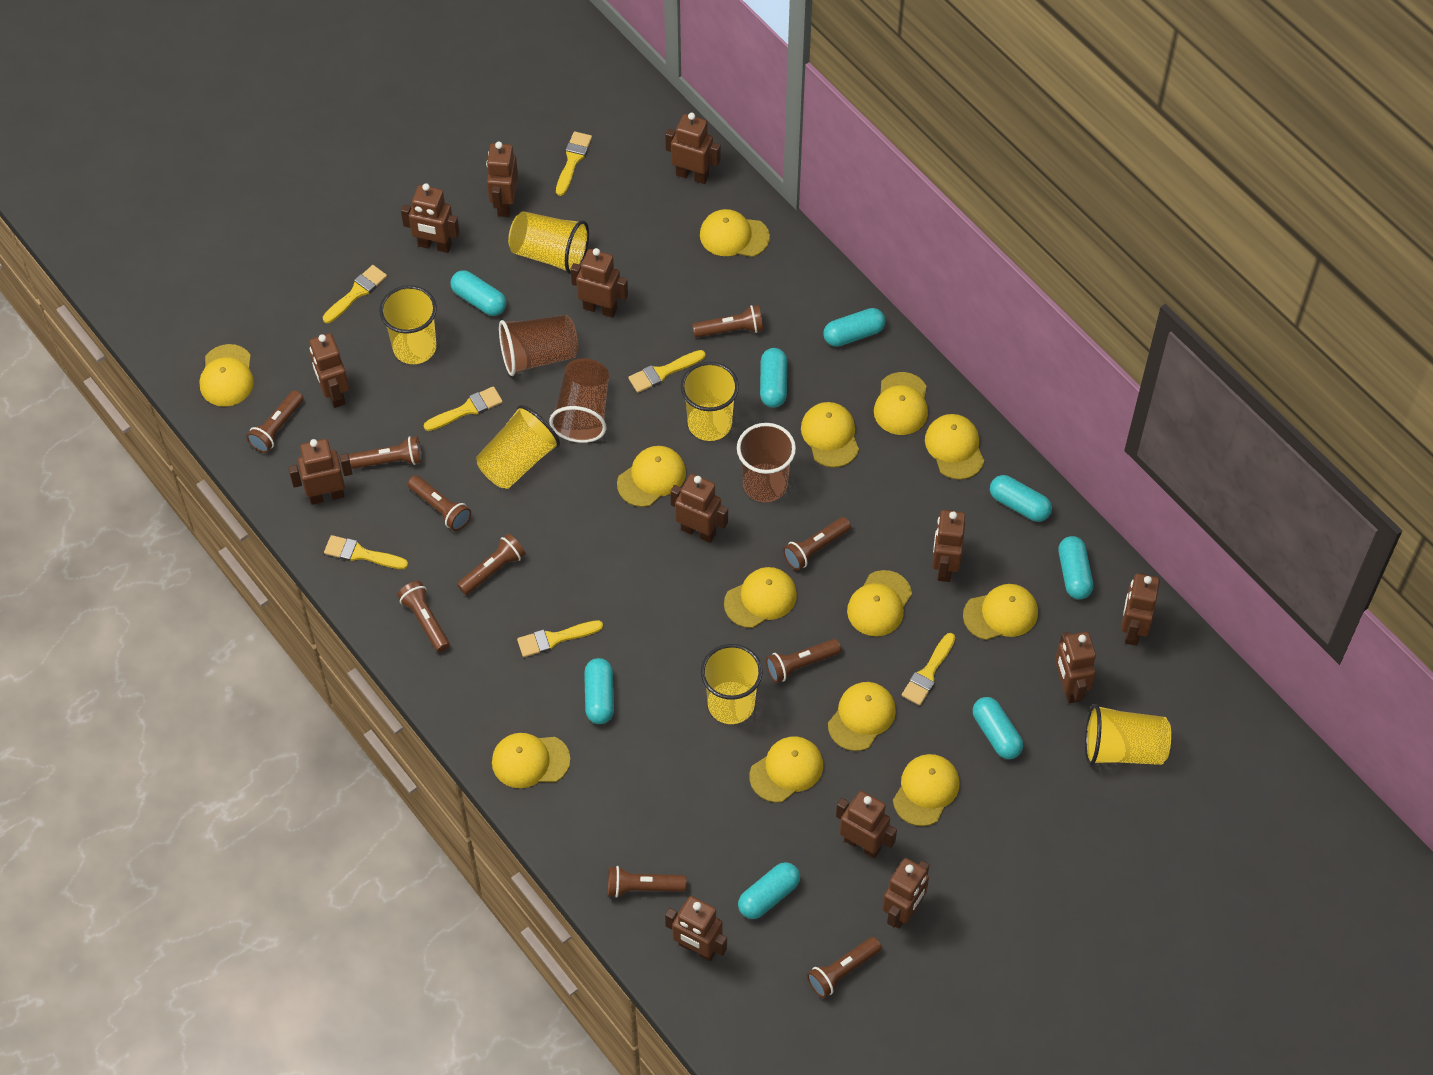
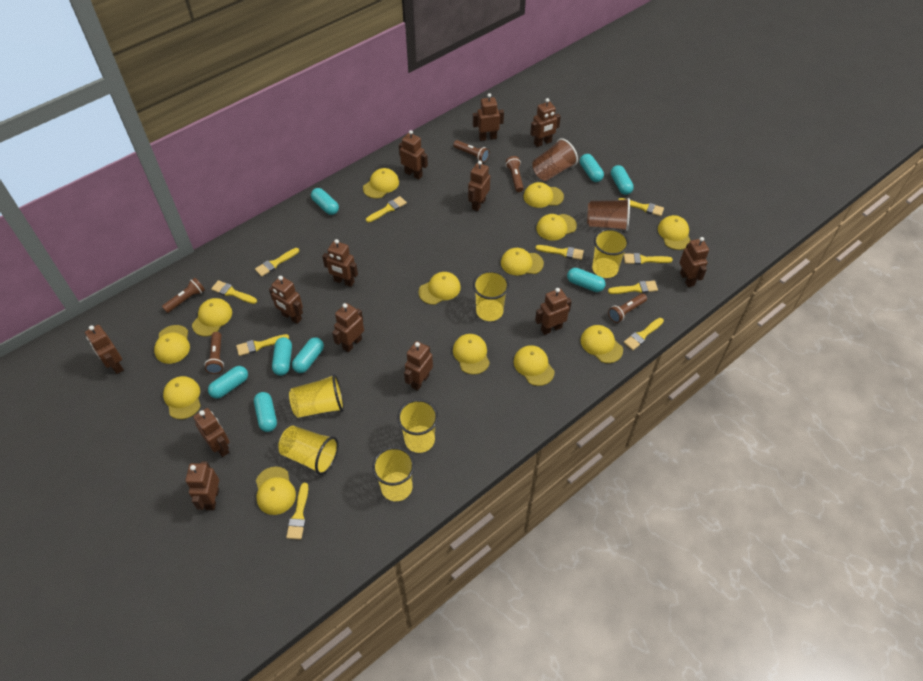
brown cup: [499,315,578,376] [549,359,609,443] [737,423,796,502] = 3 -> [532,138,578,181] [587,198,630,231] = 2
brown flashlight: [246,390,303,453] [349,436,422,469] [397,581,450,652] [408,475,471,531] [457,533,526,595] [608,866,687,898] [692,305,764,337] [766,639,841,683] [783,517,851,570] [807,937,882,998] = 10 -> [162,278,205,313] [205,332,224,374] [453,140,489,163] [506,156,524,192] [608,293,647,323] = 5
yellow brush: [323,265,387,323] [324,535,408,569] [424,386,503,431] [517,620,603,657] [556,131,592,196] [628,350,706,393] [902,633,955,706] = 7 -> [211,280,257,304] [236,334,289,356] [255,248,299,277] [286,483,308,540] [366,196,407,223] [535,245,584,260] [608,281,658,294] [618,198,664,216] [623,318,664,350] [624,253,673,265] = 10

